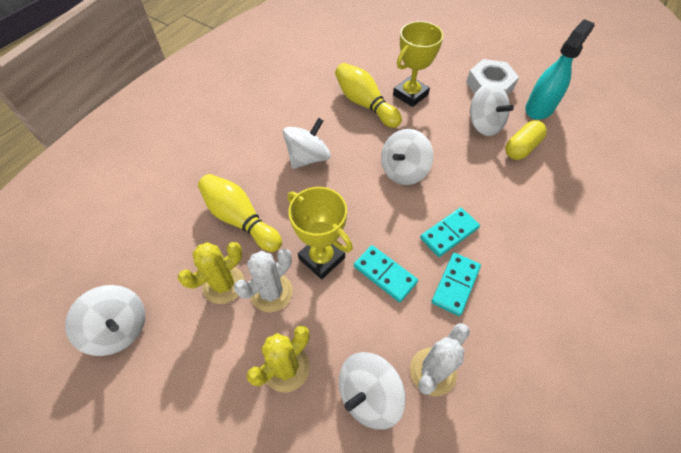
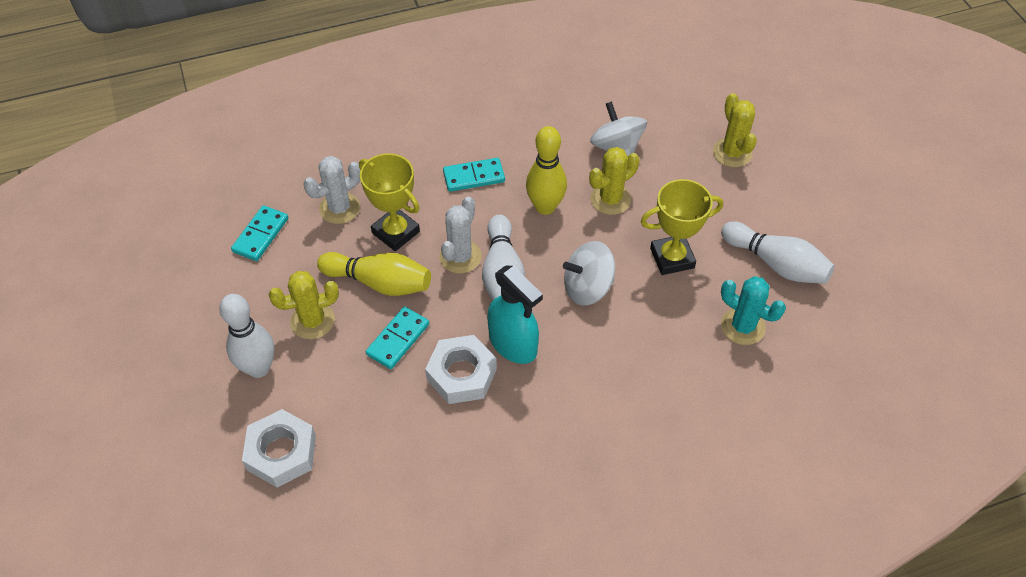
turquoise cactus: none = 0 -> [721,276,786,345] = 1
white bowling pin: none = 0 -> [219,294,275,378] [482,214,525,300] [721,221,835,284] = 3
white nut: [466,59,519,95] = 1 -> [242,409,316,488] [425,335,497,404] = 2
white spinning top: [65,285,145,356] [283,118,331,169] [339,352,406,430] [381,129,433,185] [469,83,514,136] = 5 -> [563,241,615,306] [590,101,647,157] = 2
yellow cactus: [178,242,245,304] [247,325,310,393] = 2 -> [269,271,339,339] [589,147,639,215] [713,93,757,167] = 3
yellow capsule: [505,120,547,160] = 1 -> none = 0

